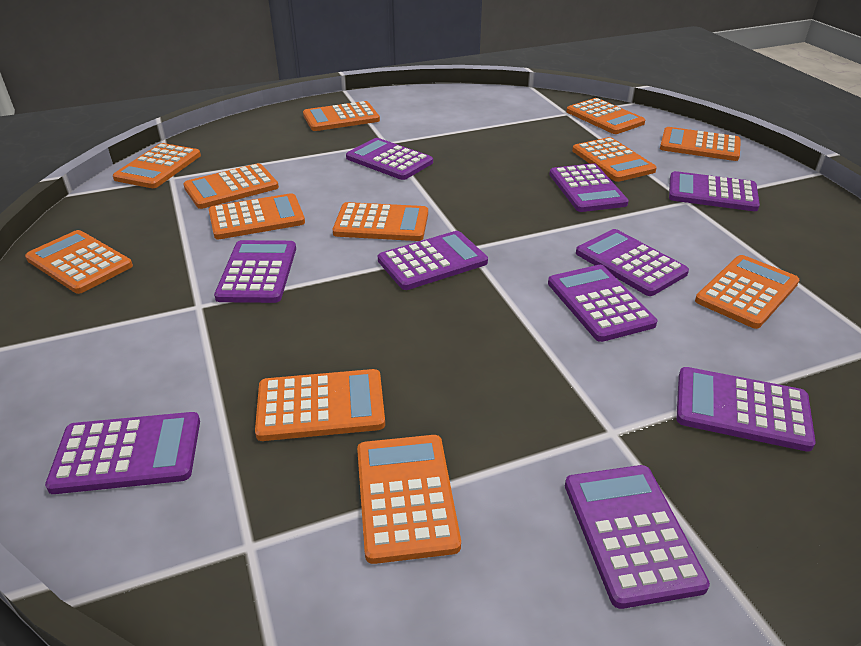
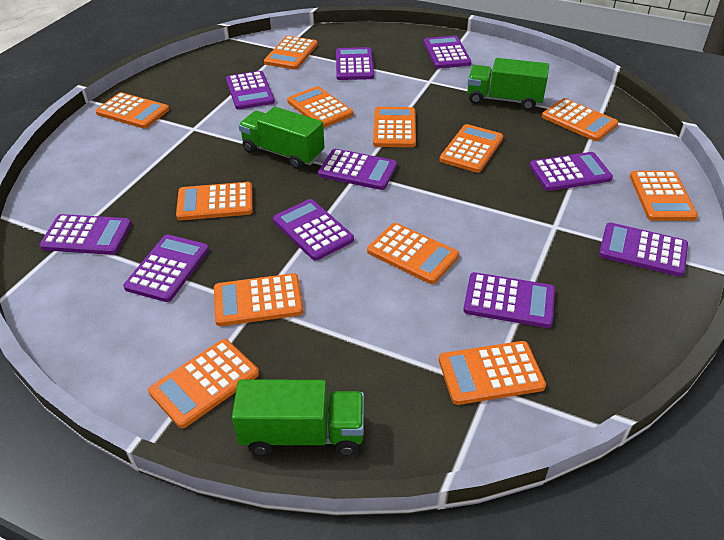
green truck: none = 0 -> [232,379,364,456] [239,107,325,169] [467,58,549,110] = 3

